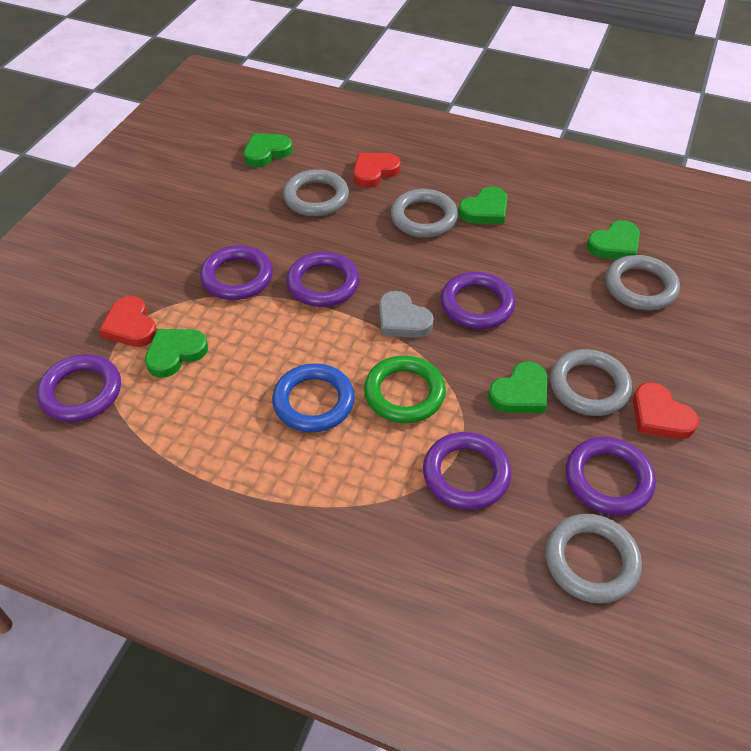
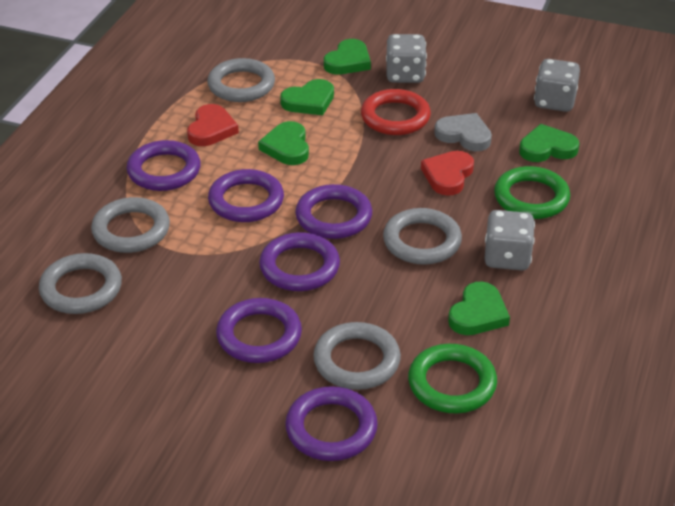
blue ring: [272,363,355,433] = 1 -> none = 0
green ring: [364,355,446,423] = 1 -> [408,344,497,413] [494,166,570,219] = 2
grey dice: none = 0 -> [386,34,427,83] [484,210,535,270] [534,59,580,112] = 3
red heart: [99,296,157,347] [353,153,401,188] [633,382,699,439] = 3 -> [187,104,239,146] [421,151,474,196] = 2
red ring: none = 0 -> [361,89,431,135] = 1

